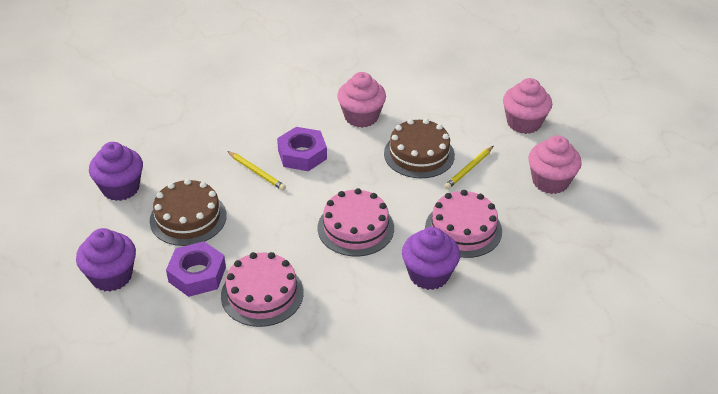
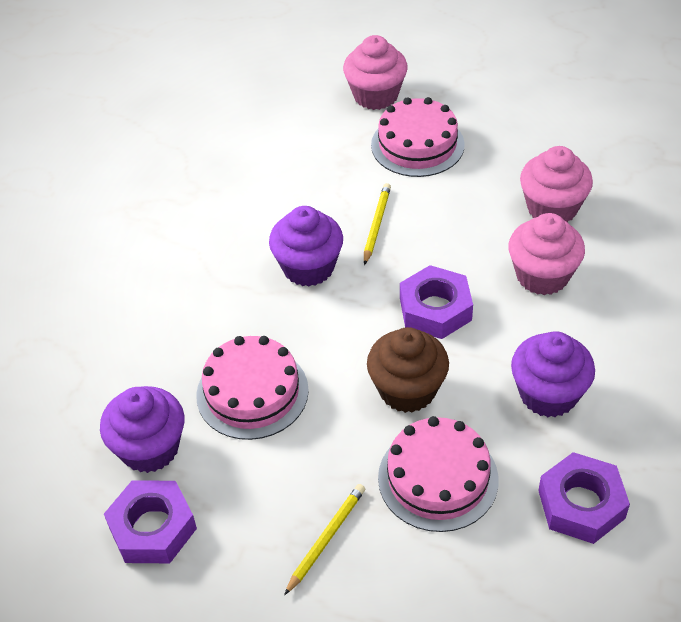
brown cake: [150,179,227,246] [384,119,455,178] = 2 -> none = 0
brown cupcake: none = 0 -> [367,327,449,413] = 1
purple nut: [166,241,226,297] [277,127,327,171] = 2 -> [104,480,197,563] [400,265,473,339] [538,452,630,544] = 3

